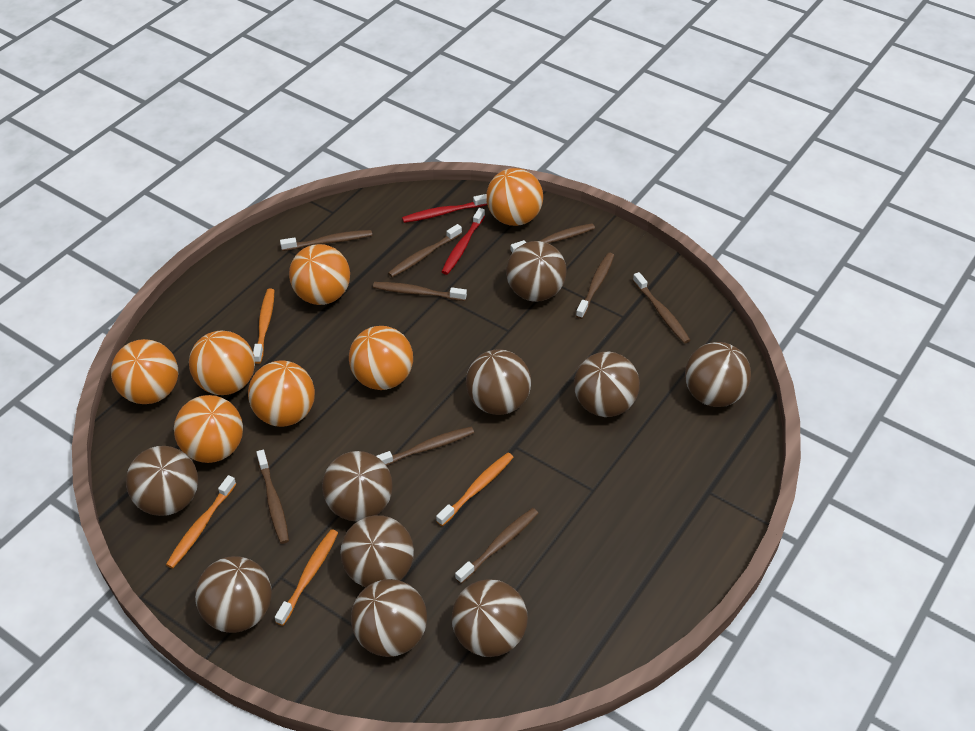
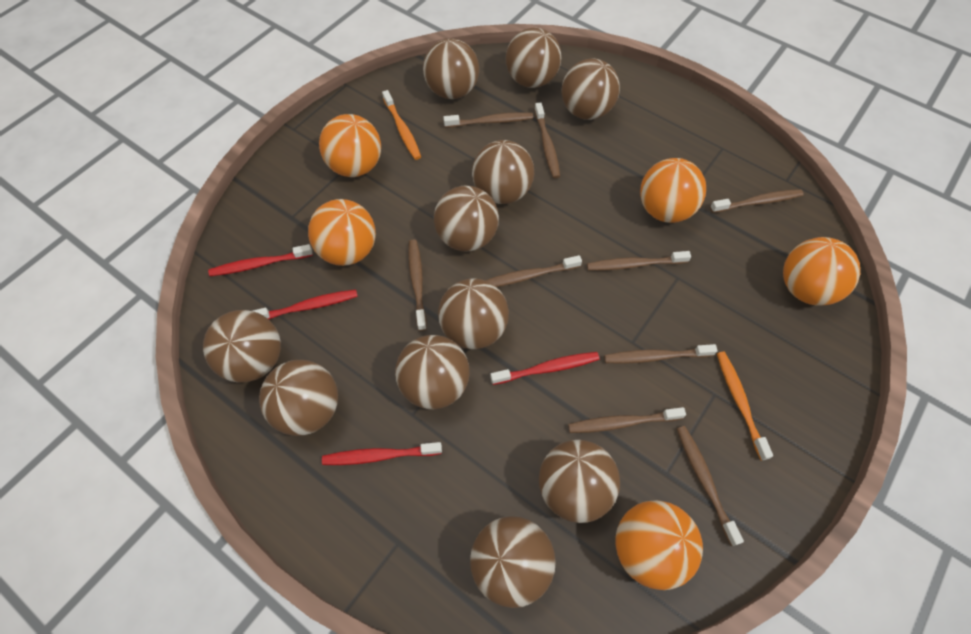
brown ball: [126,446,198,516] [195,556,272,633] [322,451,393,521] [340,515,414,587] [351,579,427,657] [452,579,528,657] [466,349,531,415] [506,241,567,302] [574,352,640,417] [685,342,751,407] = 10 -> [203,310,281,383] [259,360,338,436] [395,335,470,409] [423,39,479,99] [434,185,499,252] [438,278,509,349] [470,516,556,608] [472,140,534,204] [506,28,562,88] [539,440,620,523] [561,58,620,120] = 11
orange ball: [111,339,178,404] [174,395,243,463] [189,331,255,395] [248,361,315,427] [289,244,350,305] [349,326,413,390] [486,168,543,226] = 7 -> [308,199,376,266] [319,114,381,177] [615,500,703,590] [640,158,706,223] [783,237,860,306] = 5
orange toothbrush: [166,475,236,568] [253,289,274,364] [275,529,338,626] [436,453,514,526] = 4 -> [382,90,421,160] [717,352,773,461] = 2
red toothbrush: [402,194,487,223] [442,208,485,275] = 2 -> [208,244,313,276] [253,290,358,319] [322,442,442,465] [490,352,600,385] = 4

